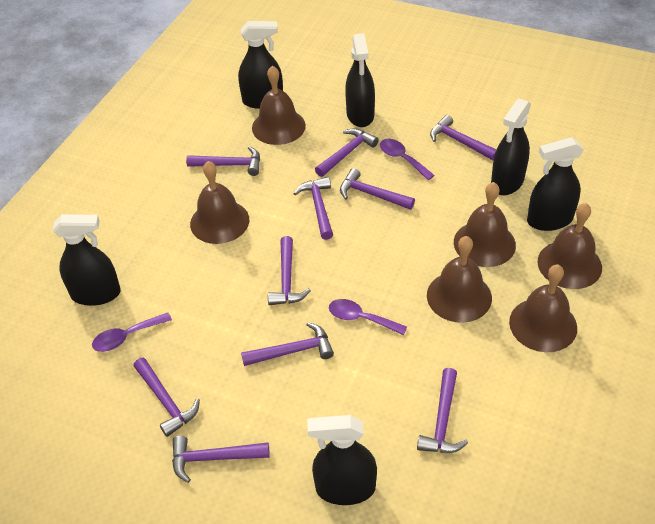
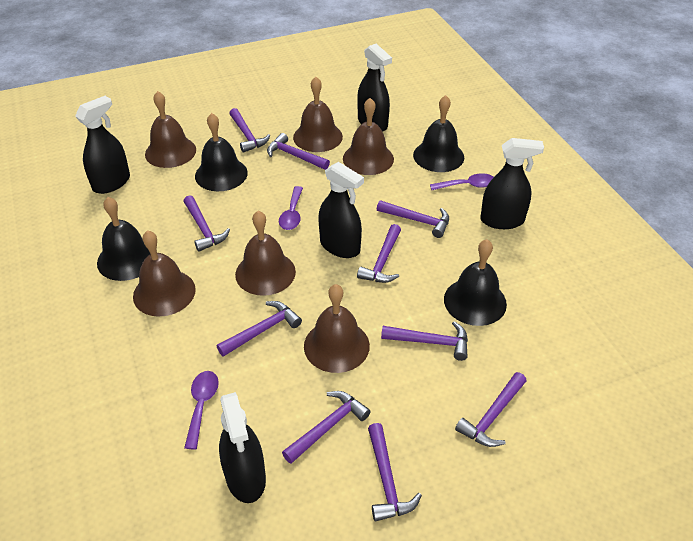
black bell: none = 0 -> [97,197,150,281] [195,113,248,191] [413,95,464,172] [444,239,507,326] = 4
black spray bottle: [53,214,121,306] [238,21,283,109] [307,415,377,505] [345,33,375,127] [491,99,531,195] [527,137,584,231] = 6 -> [75,96,130,194] [219,392,266,503] [318,162,364,258] [357,44,392,132] [480,138,544,229] = 5

